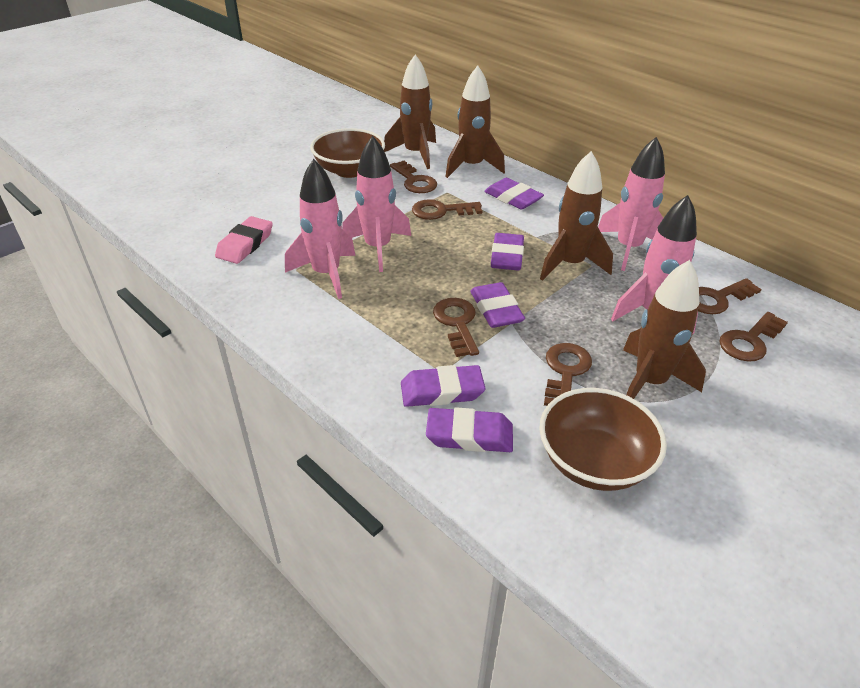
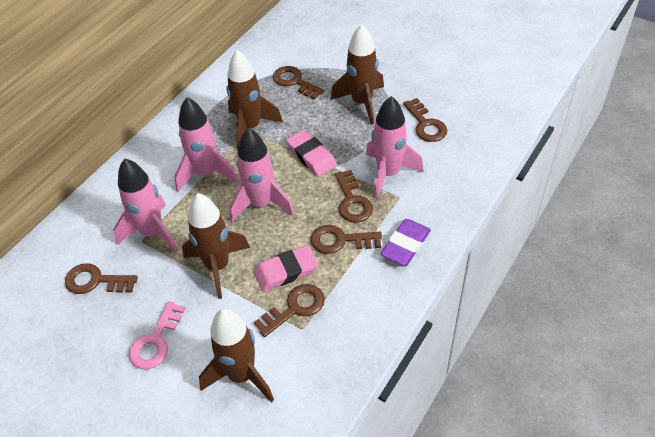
brown bowl: [310,128,385,178] [539,388,667,491] = 2 -> none = 0
pink eraser: [215,216,273,264] = 1 -> [254,245,318,291] [286,130,337,177] = 2
pink key: none = 0 -> [129,301,185,369] = 1
purple eraser: [401,365,485,407] [426,407,513,452] [471,282,525,328] [484,178,544,210] [491,233,524,270] = 5 -> [381,219,431,266] = 1

